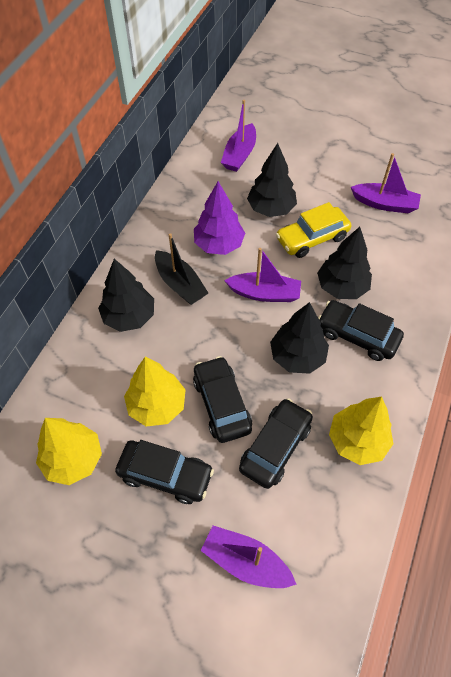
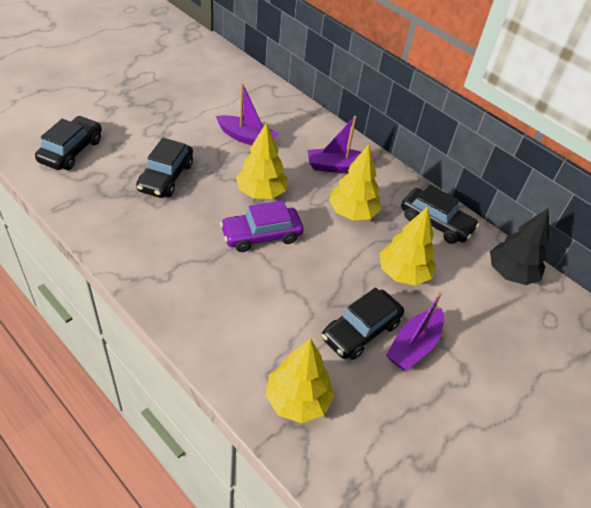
black boat: [155,233,208,305] = 1 -> none = 0
black tree: [98,259,154,332] [247,143,297,217] [270,302,329,374] [317,227,372,299] = 4 -> [490,208,549,285] = 1
purple boat: [200,526,297,588] [221,100,256,172] [224,248,301,302] [351,153,421,213] = 4 -> [216,83,279,145] [308,116,376,173] [386,292,444,370] = 3
purple car: none = 0 -> [220,200,304,252] = 1
purple tree: [194,181,245,255] = 1 -> none = 0
yellow car: [276,202,351,258] = 1 -> none = 0
yellow tree: [36,418,102,485] [124,357,185,426] [329,397,393,465] = 3 -> [236,122,288,199] [265,338,334,423] [329,144,381,220] [380,206,436,286] = 4

